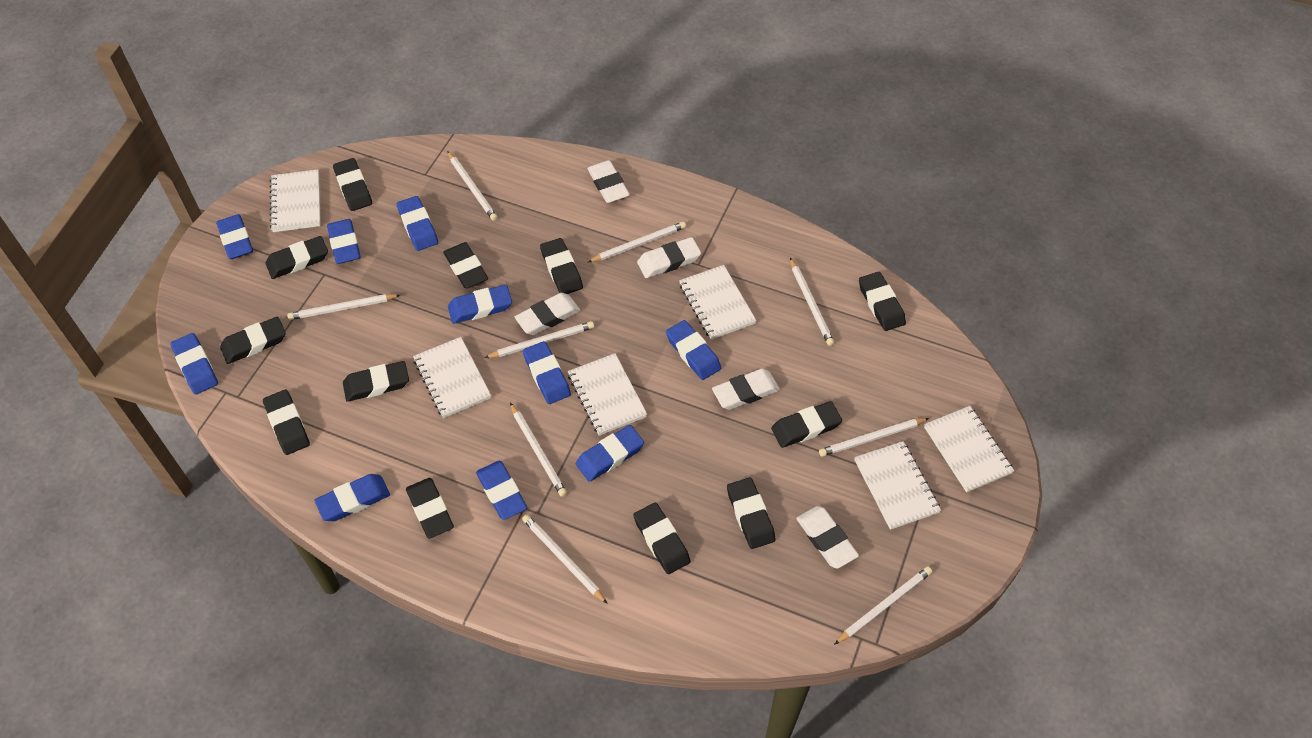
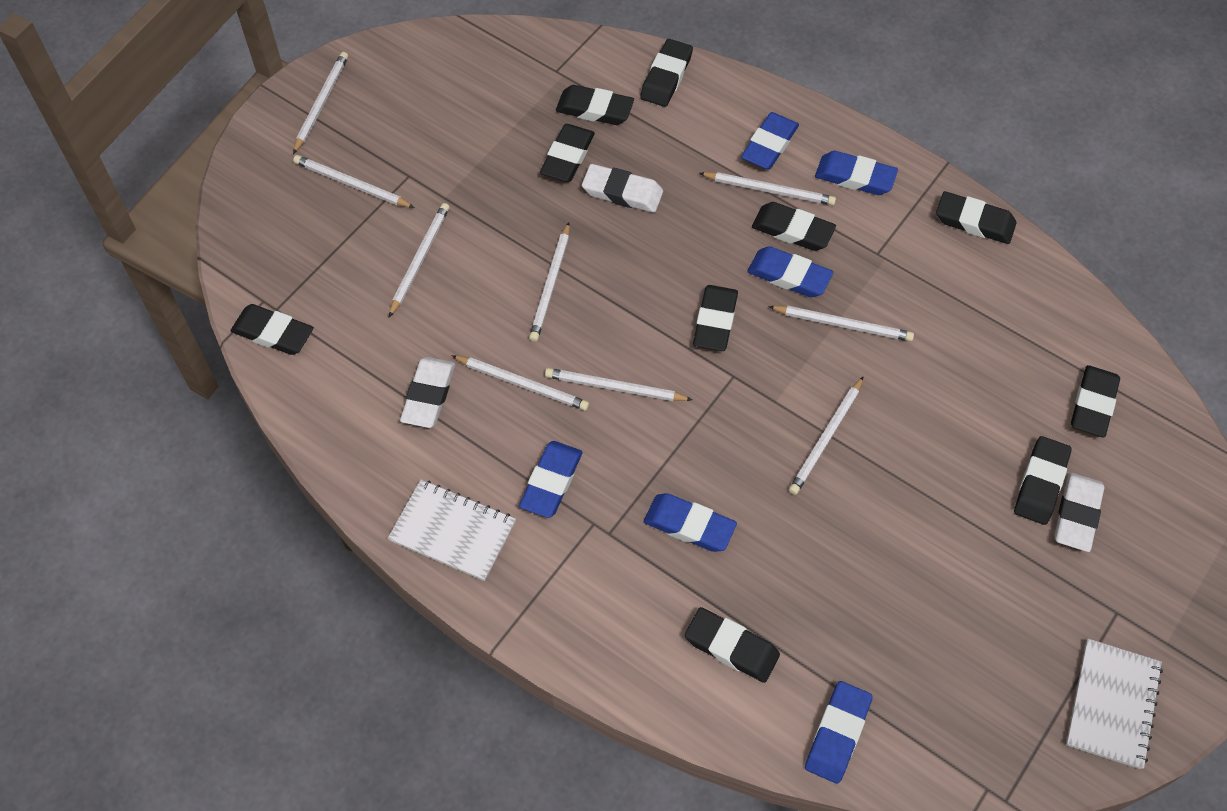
black eraser: [220,316,286,364] [263,390,310,455] [265,236,328,279] [333,158,372,211] [343,361,409,402] [406,478,454,539] [443,242,488,289] [540,238,583,294] [633,502,691,574] [727,478,775,549] [771,401,842,448] [859,272,906,331] = 12 -> [230,304,314,355] [540,124,595,182] [556,85,634,125] [640,39,693,107] [685,607,780,683] [693,285,738,351] [752,202,836,251] [936,191,1016,244] [1014,436,1072,525] [1071,365,1120,437] = 10
blue eraser: [170,333,218,395] [216,214,253,259] [314,474,390,521] [327,219,361,264] [397,196,438,251] [448,285,512,324] [476,461,527,520] [523,341,571,404] [576,425,644,482] [666,320,721,380] = 10 -> [519,441,582,518] [644,493,737,552] [741,112,799,170] [747,246,833,297] [805,681,873,784] [815,151,898,195] = 6
white eraser: [515,293,580,335] [587,160,630,203] [637,237,701,278] [712,369,780,410] [796,506,859,569] = 5 -> [400,357,455,428] [582,164,663,213] [1054,473,1104,552] = 3
white notebook: [270,169,321,232] [413,337,491,418] [568,353,647,436] [679,265,757,340] [854,441,941,530] [924,406,1014,492] = 6 -> [388,480,516,581] [1066,639,1163,769] = 2

